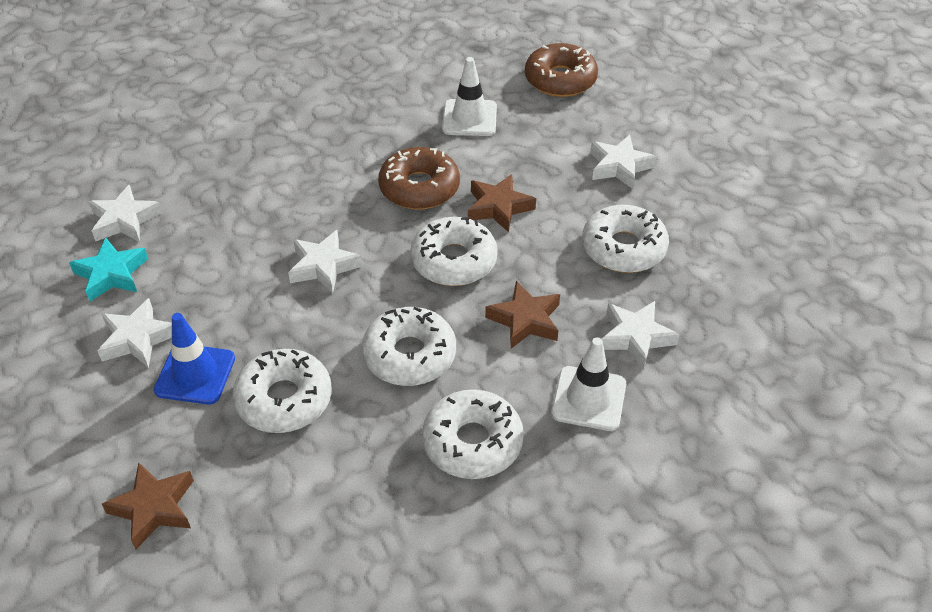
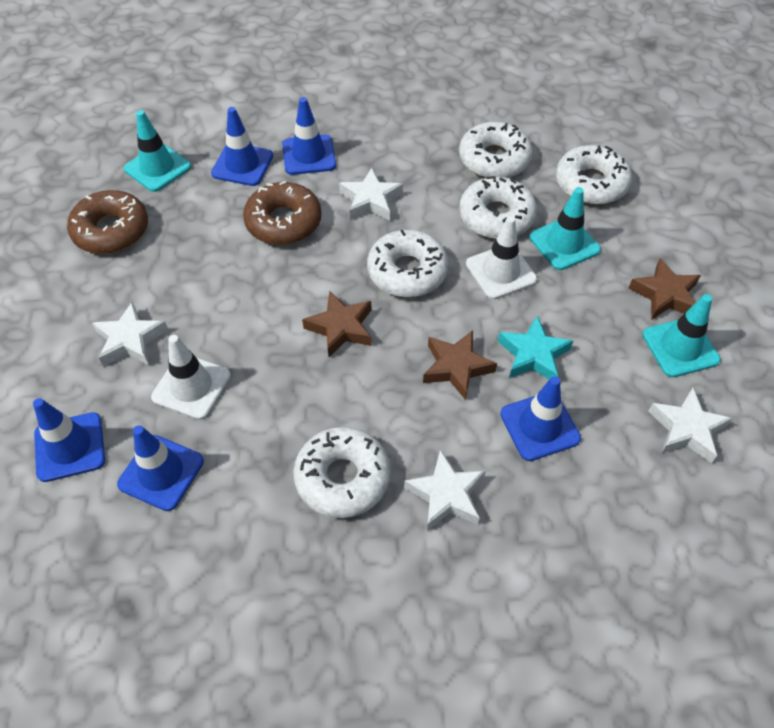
blue traffic cone: [154,313,235,404] = 1 -> [33,398,105,482] [117,425,204,511] [211,107,273,186] [282,97,336,175] [500,376,581,461] = 5
turquoise traffic cone: none = 0 -> [124,110,191,192] [529,187,601,270] [643,294,720,377] = 3
white star: [89,185,162,242] [98,298,172,368] [288,230,363,293] [590,135,657,189] [602,301,679,370] = 5 -> [92,301,168,367] [339,168,403,221] [404,450,486,531] [648,388,733,463] = 4

